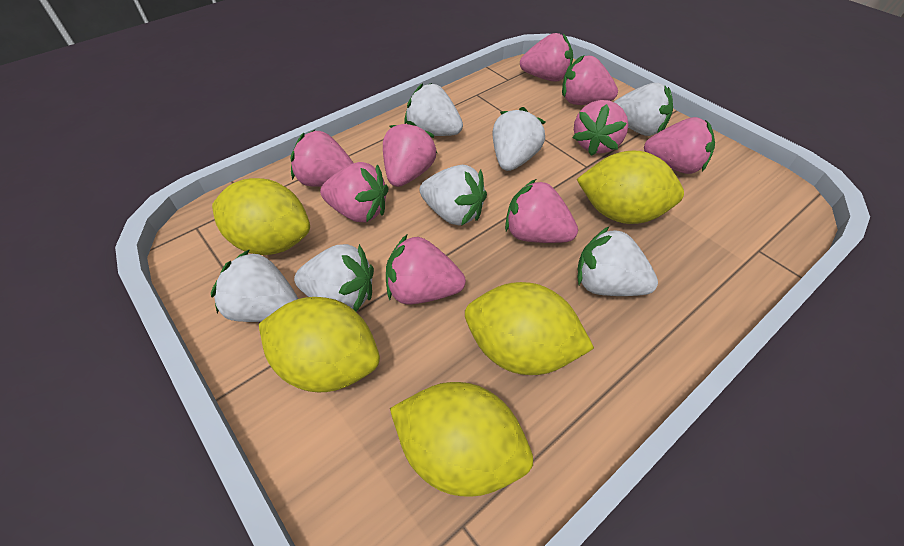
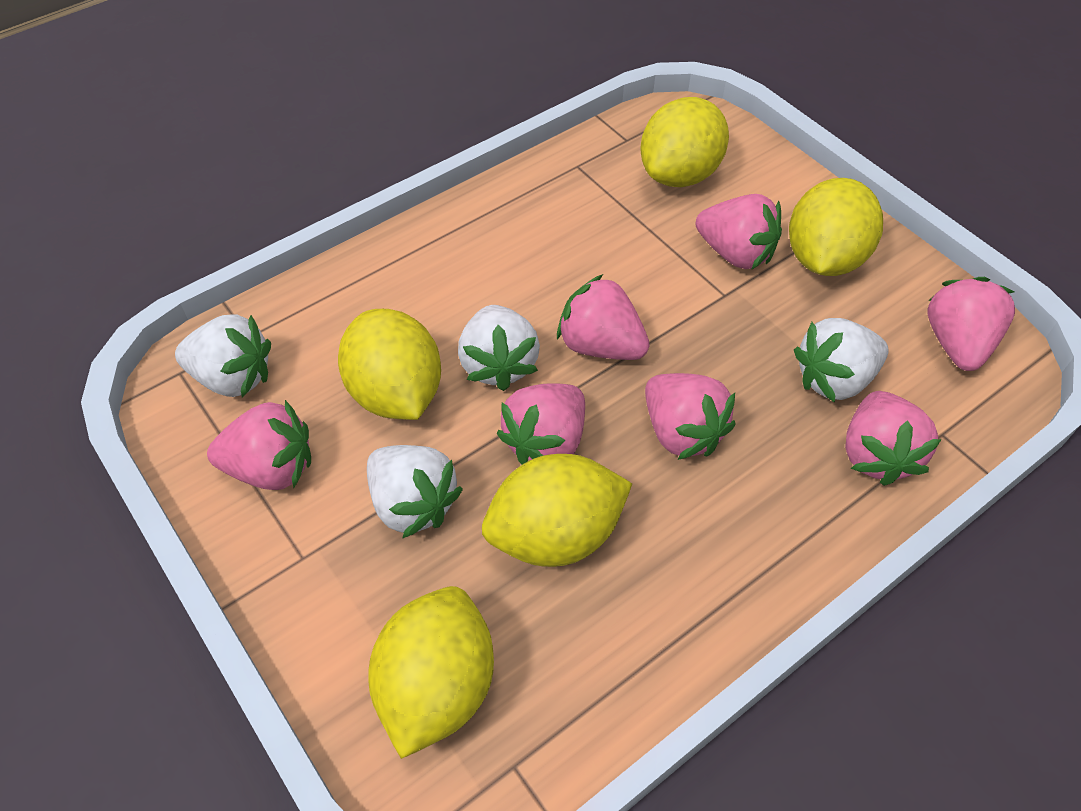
pink strawberry: [290,130,353,187] [320,162,389,223] [383,121,437,187] [386,235,466,304] [505,179,578,243] [520,33,573,82] [562,55,618,105] [573,100,628,156] [644,117,715,174] = 9 -> [207,400,311,490] [496,383,585,465] [557,274,650,360] [645,373,735,460] [695,194,782,270] [845,391,942,486] [927,277,1015,371] = 7
white strawberry: [211,249,298,322] [294,244,374,311] [404,83,463,136] [420,165,487,226] [492,107,545,171] [577,227,658,296] [614,83,673,136] = 7 -> [175,314,271,397] [367,445,463,539] [458,305,540,391] [794,318,889,403] = 4

